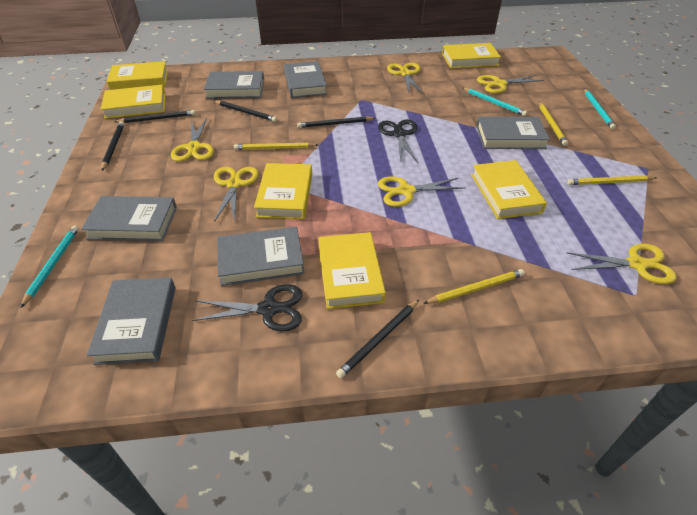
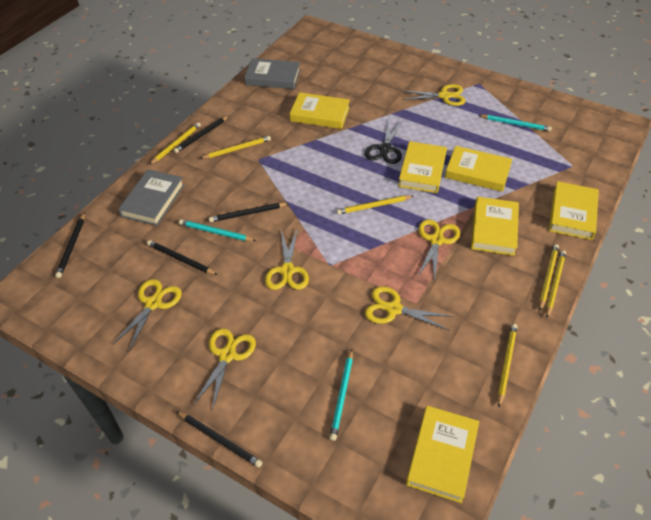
black scissors: [192,284,302,332] [378,119,418,163] = 2 -> [365,121,402,164] = 1
grey book: [81,196,177,241] [87,277,176,365] [204,71,264,99] [217,227,305,286] [284,61,327,98] [476,117,550,149] = 6 -> [118,169,184,226] [244,58,300,89] = 2
yellow pencil: [234,142,318,150] [423,269,525,304] [539,102,568,146] [567,175,657,185] = 4 -> [149,122,201,165] [200,136,271,159] [337,195,414,214] [498,324,517,407] [539,244,559,311] [546,250,566,318] = 6

